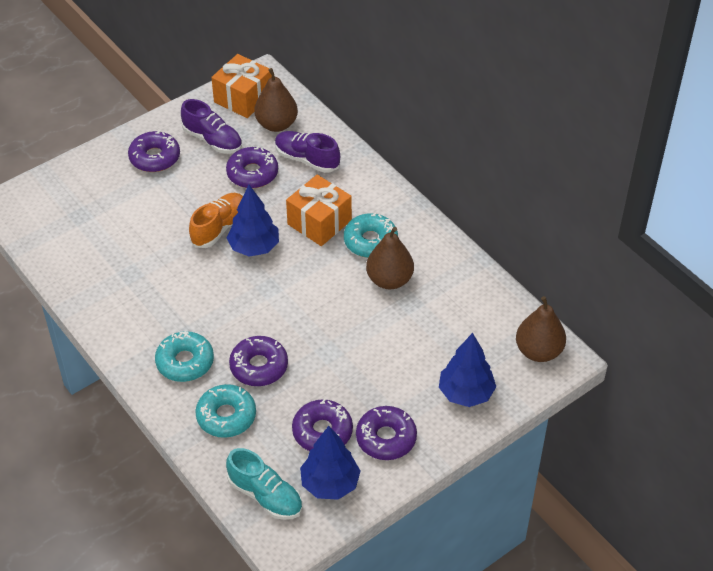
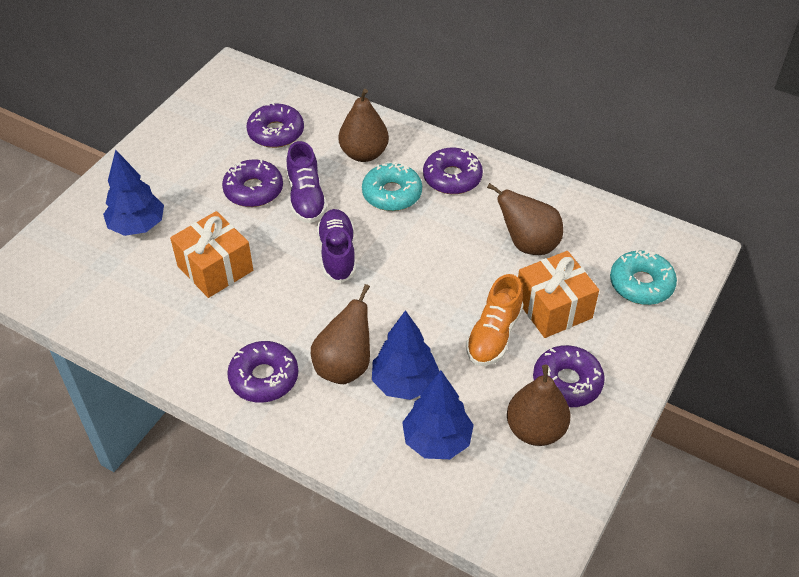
brown pear: [254,68,298,132] [366,227,414,289] [516,296,566,362] = 3 -> [311,284,370,384] [339,89,389,162] [487,183,563,255] [507,365,571,446] = 4
turquoise donut: [155,331,214,382] [195,384,256,438] [344,212,398,258] = 3 -> [362,162,422,211] [610,249,677,305] = 2
turquoise shoe: [226,448,302,520] = 1 -> none = 0

